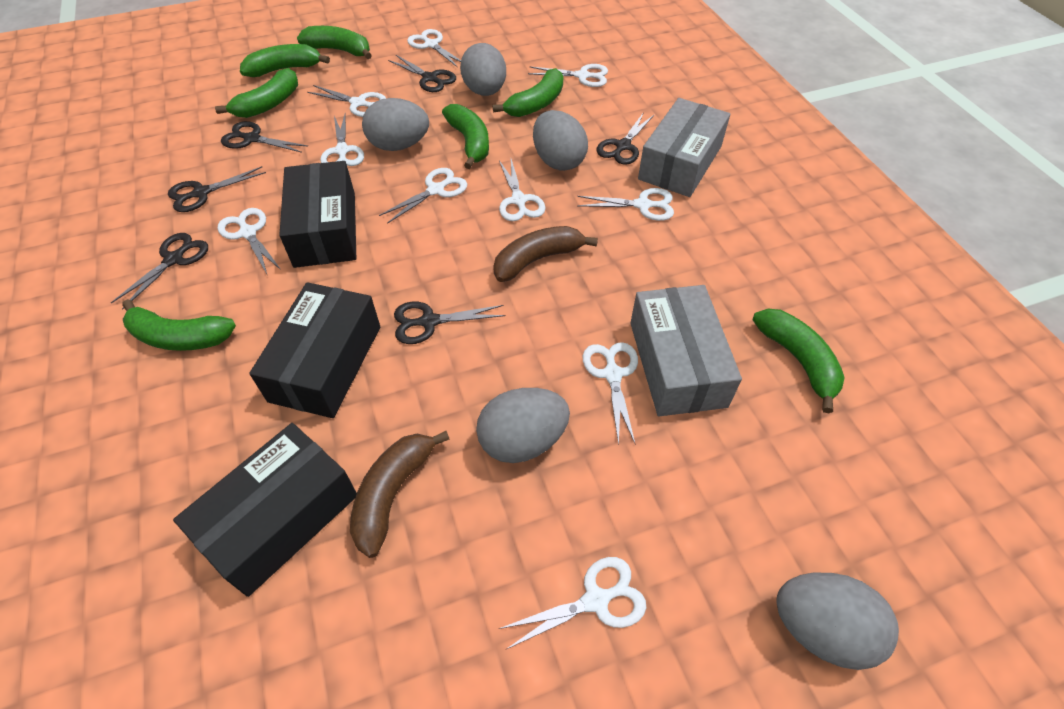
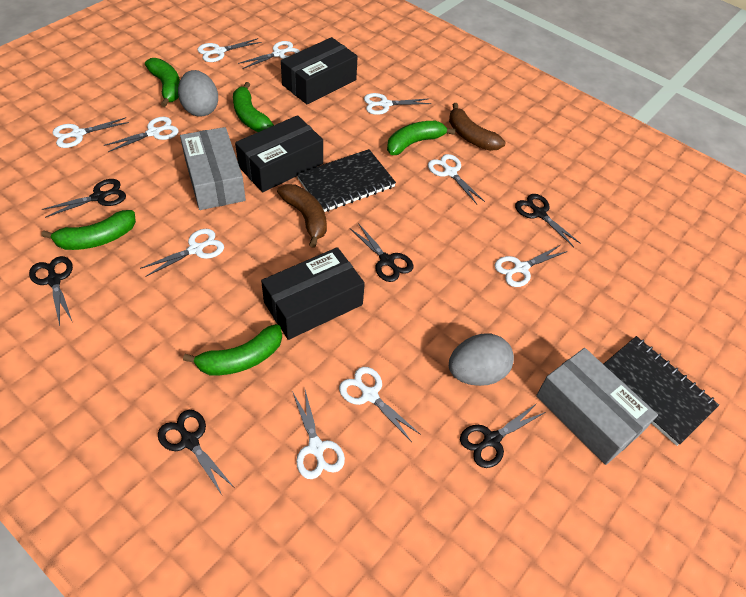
black notebook: none = 0 -> [297,149,396,212] [603,336,719,446] = 2
green banana: [122,299,236,351] [215,68,298,118] [240,44,330,77] [297,26,372,59] [442,104,489,169] [493,68,563,117] [753,309,845,413] = 7 -> [41,210,136,250] [145,58,180,107] [183,324,282,375] [233,82,274,132] [387,121,455,155] = 5
grey egg: [362,98,429,151] [460,43,506,96] [476,388,570,463] [533,110,588,171] [776,573,899,670] = 5 -> [178,70,218,117] [449,334,514,386] = 2

